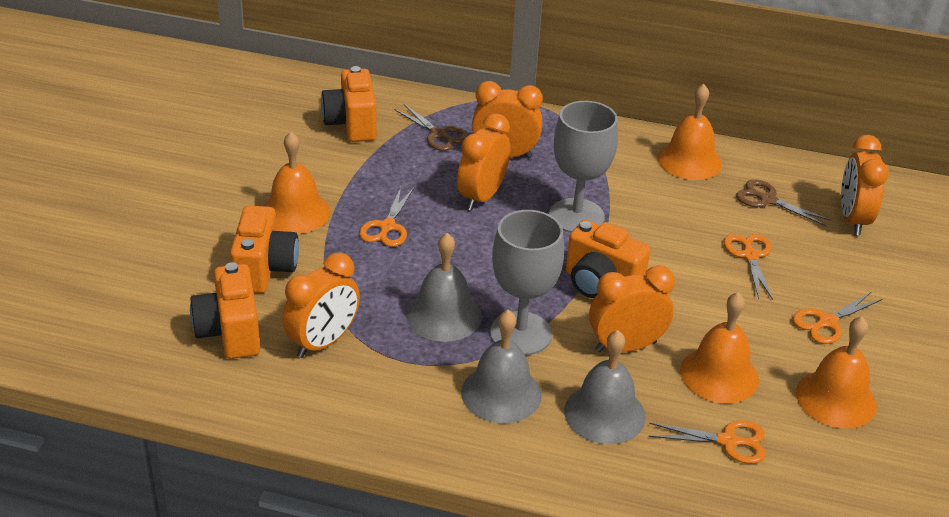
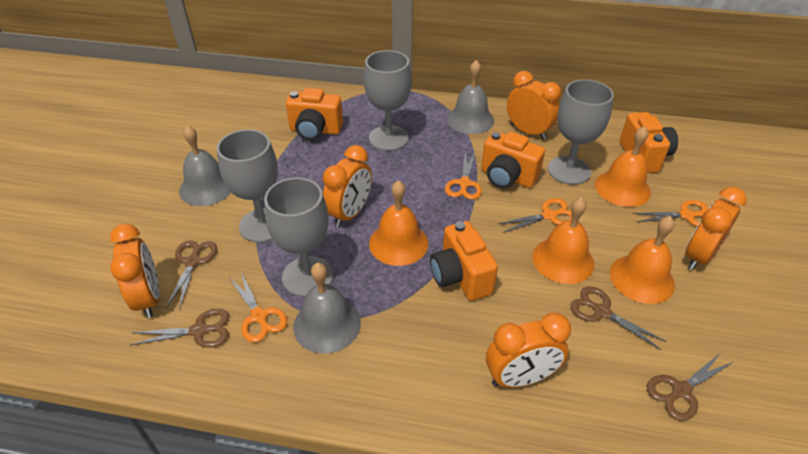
brown scissors: [394,104,468,151] [736,179,831,226] = 2 -> [131,309,229,348] [166,240,217,309] [570,286,667,350] [647,354,733,421] = 4
grey goblet: [490,210,564,355] [549,101,618,233] = 2 -> [217,129,278,242] [264,177,333,297] [364,50,411,151] [548,79,614,185] = 4

